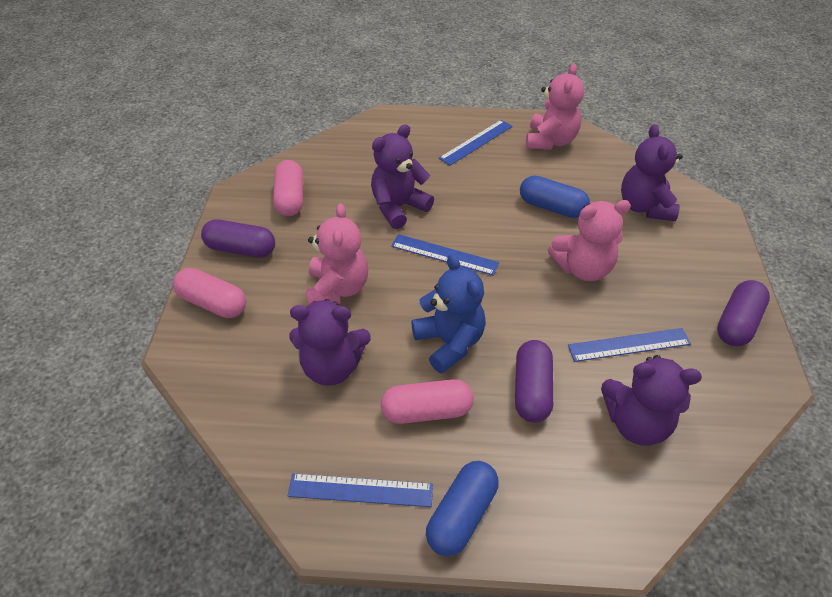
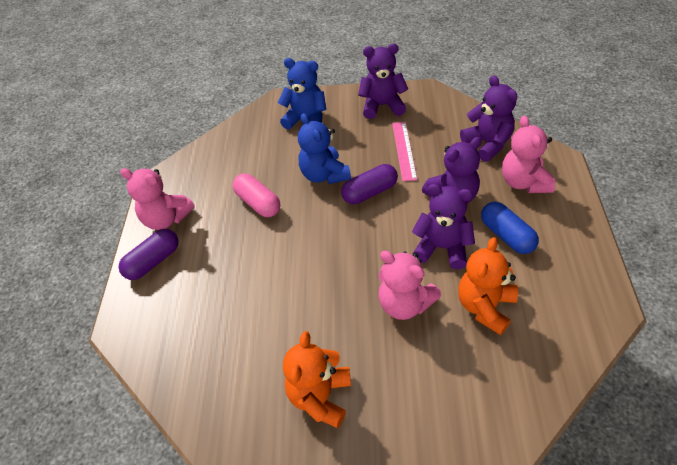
blue capsule: [426,461,498,557] [520,175,590,218] = 2 -> [481,202,539,254] = 1
blue ruler: [288,473,433,507] [391,234,499,276] [439,120,513,166] [568,328,691,362] = 4 -> none = 0
blue teddy bear: [411,254,486,374] = 1 -> [278,58,326,130] [298,113,351,184] = 2
orange teddy bear: none = 0 -> [283,331,351,428] [458,237,518,335] = 2
pink capsule: [173,268,246,318] [273,160,303,216] [381,379,474,424] = 3 -> [233,173,280,217] = 1
pink ruler: none = 0 -> [392,122,417,181] = 1
purple capsule: [201,219,275,257] [515,340,553,423] [717,280,770,346] = 3 -> [118,229,179,280] [341,164,398,204] = 2

